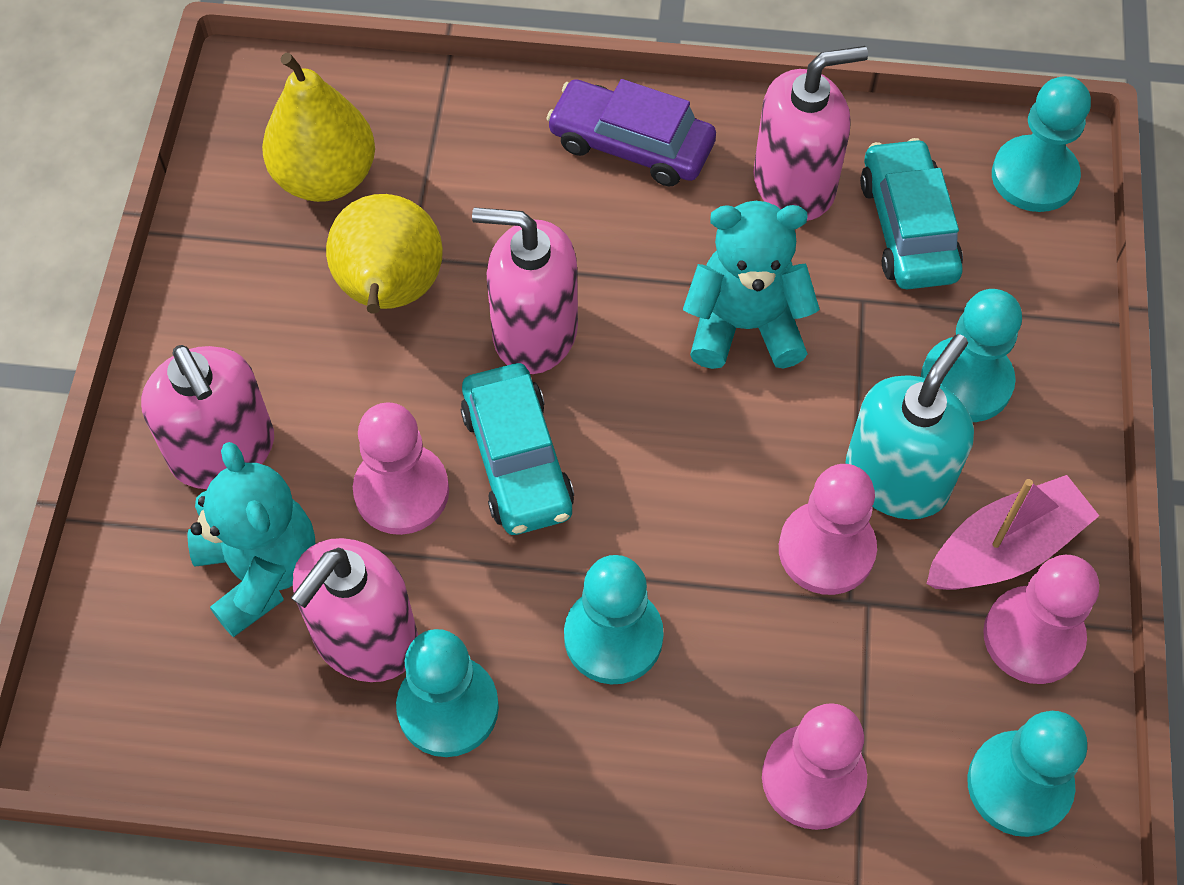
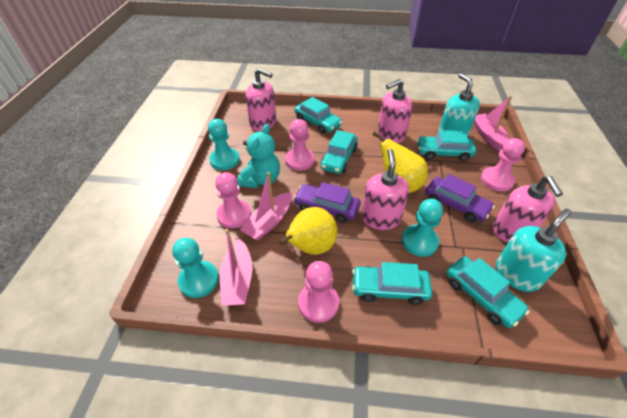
pink boat: [927,475,1099,590] = 1 -> [220,229,252,306] [240,172,292,241] [474,96,512,151] = 3
purple car: [546,79,716,186] = 1 -> [293,182,361,223] [425,174,495,222] = 2
turquoise car: [461,363,574,535] [860,138,963,289] = 2 -> [295,97,342,134] [321,130,358,174] [352,262,432,305] [417,130,476,161] [446,256,530,328] = 5
turquoise pawn: [396,629,499,757] [564,555,664,684] [921,289,1022,422] [967,711,1087,837] [992,76,1091,212] = 5 -> [172,238,219,298] [208,119,240,170] [401,199,443,257] = 3
turquoise soap dispenser: [845,334,974,519] = 1 -> [438,73,480,137] [496,209,571,292] = 2
turquoise teddy bear: [187,442,315,637] [683,201,820,369] = 2 -> [237,124,280,188] = 1

